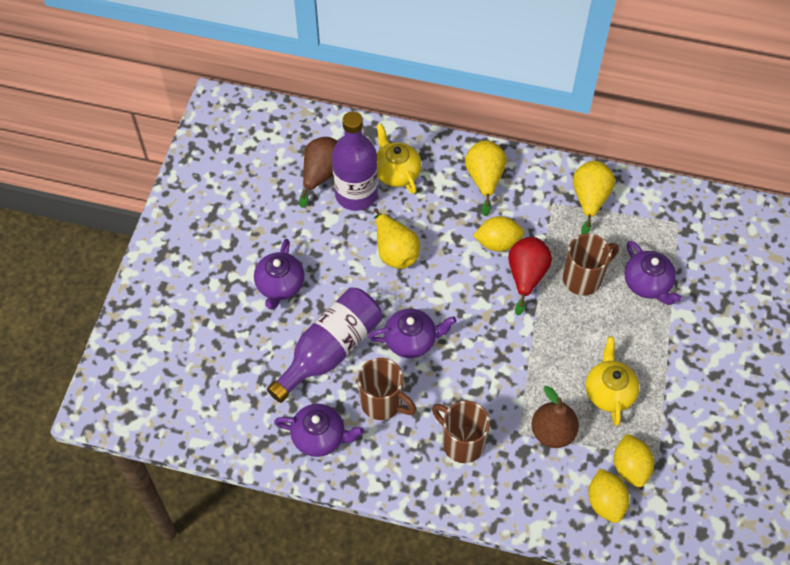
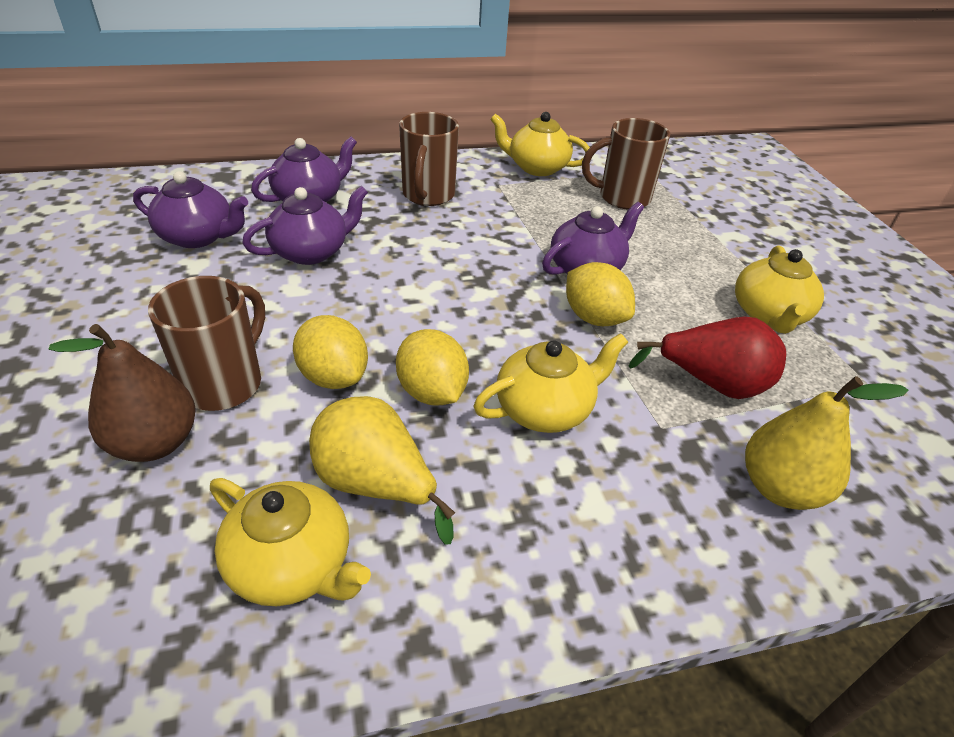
brown pear: [299,137,338,208] [532,386,579,448] = 2 -> [49,324,196,462] = 1
purple bottle: [267,288,382,403] [332,111,378,211] = 2 -> none = 0
yellow pear: [374,208,420,269] [465,140,507,216] [573,161,615,234] = 3 -> [309,396,455,545] [745,376,908,510] = 2
yellow teapot: [376,123,421,194] [586,337,639,426] = 2 -> [210,478,371,606] [473,333,628,433] [490,112,590,176] [735,245,824,334] = 4

